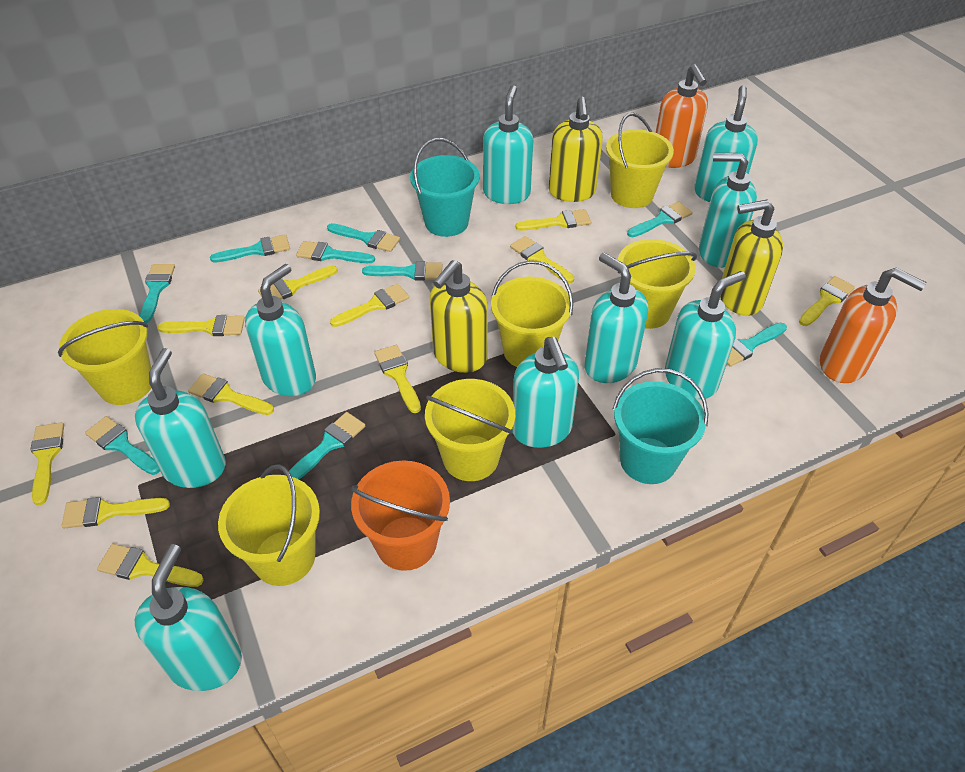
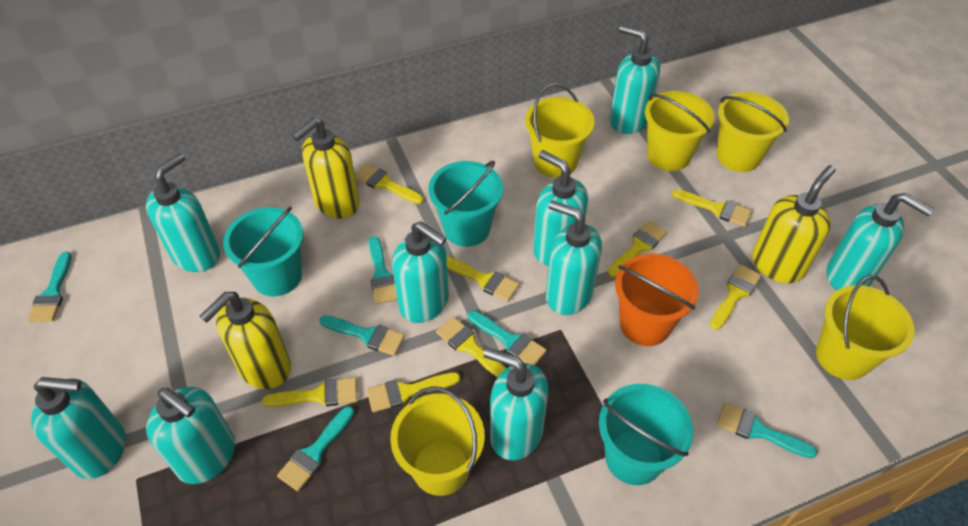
orange soap dispenser: [656,64,708,168] [820,267,927,383] = 2 -> none = 0
turquoise brush: [85,416,160,475] [140,264,175,323] [210,234,290,263] [289,412,365,479] [296,241,375,263] [327,223,400,252] [362,261,442,281] [627,202,693,237] [727,323,787,367] = 9 -> [28,252,72,322] [277,406,354,491] [319,315,405,356] [369,236,397,304] [468,310,547,365] [717,402,817,458] = 6
turquoise bucket: [410,138,480,237] [612,368,708,484] = 2 -> [223,206,303,296] [428,161,503,247] [599,384,693,485] = 3
yellow brush: [30,422,64,506] [61,497,170,528] [97,544,204,587] [157,315,245,336] [188,373,274,415] [258,265,338,299] [330,283,409,327] [374,345,421,413] [510,236,574,283] [515,209,591,230] [799,276,855,326] = 11 -> [262,377,358,407] [355,164,423,204] [367,372,460,412] [436,316,507,378] [446,256,519,302] [608,220,667,277] [672,189,752,227] [710,264,762,330] = 8
yellow bucket: [58,309,151,405] [218,464,320,586] [425,379,515,481] [491,260,573,367] [606,113,674,208] [618,239,697,329] = 6 -> [390,386,485,496] [525,83,595,178] [645,91,715,171] [717,92,789,172] [816,275,915,380] = 5

